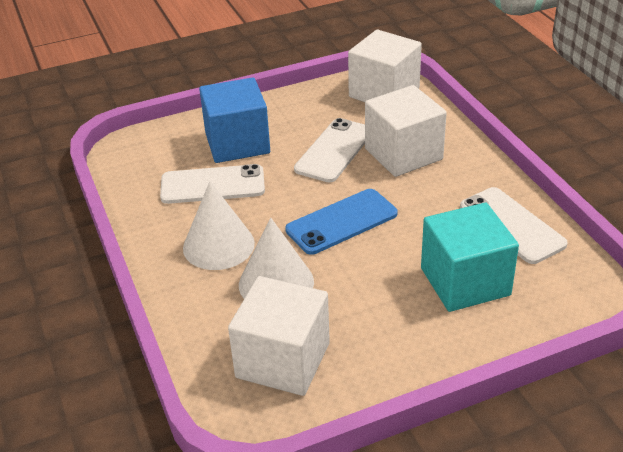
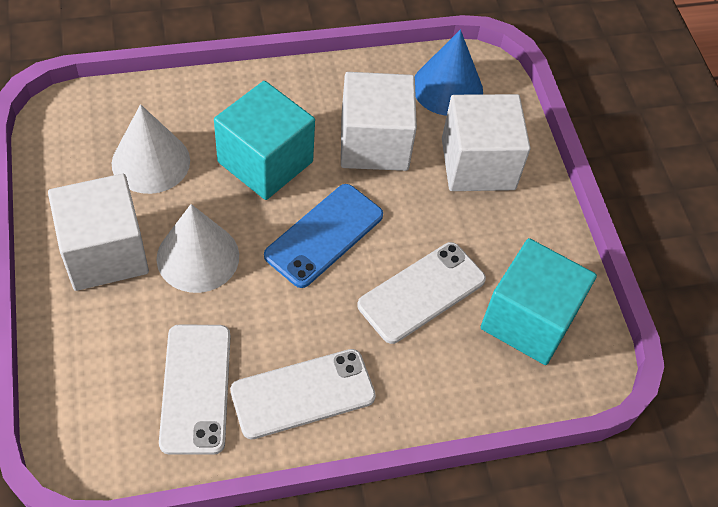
blue cone: none = 0 -> [414,30,483,116] = 1
blue cube: [199,77,270,163] = 1 -> none = 0
turquoise cube: [421,203,519,312] = 1 -> [214,81,315,200] [481,238,597,365] = 2

